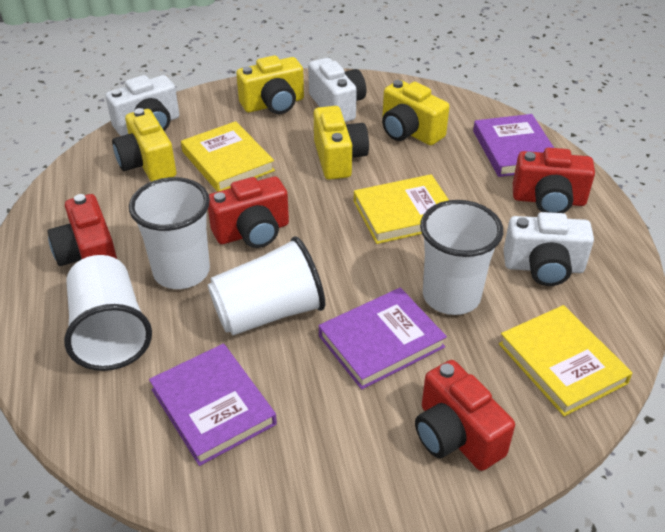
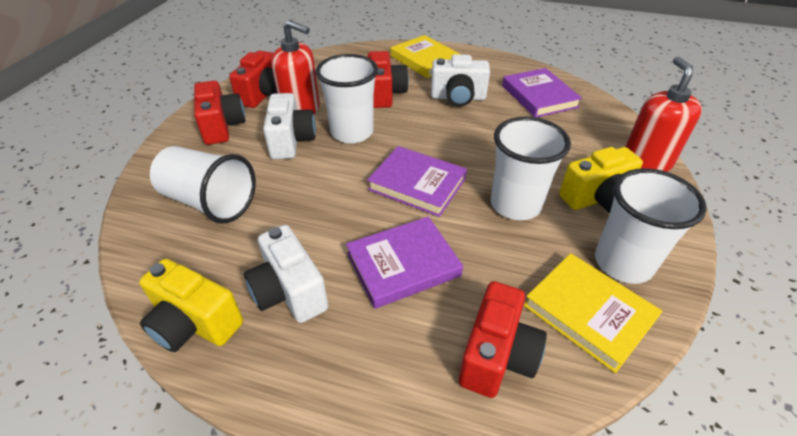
red soap dispenser: none = 0 -> [271,20,320,114] [625,57,702,172] = 2
yellow book: [181,121,275,192] [354,174,449,244] [499,305,633,416] = 3 -> [391,35,460,78] [524,253,662,373] = 2
yellow camera: [112,108,176,182] [236,55,304,114] [314,106,369,180] [382,80,450,145] = 4 -> [139,259,243,352] [559,147,643,213] = 2

